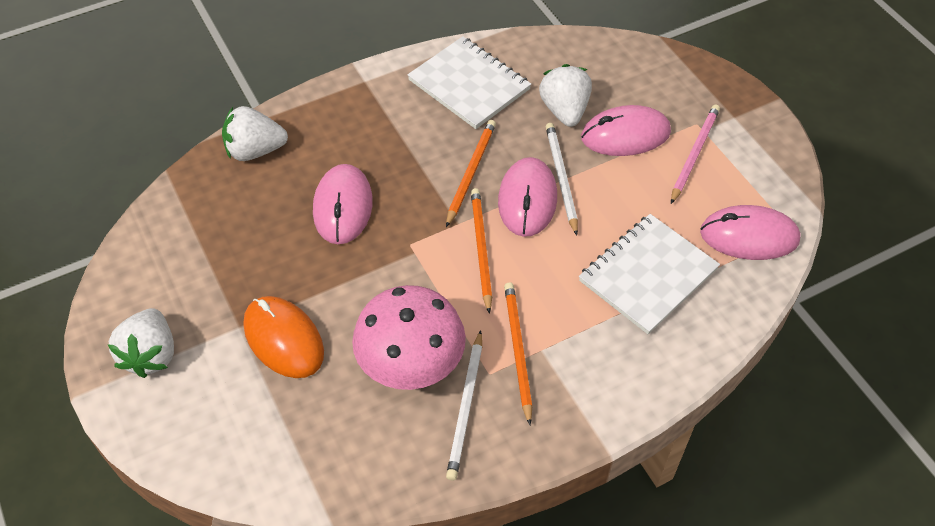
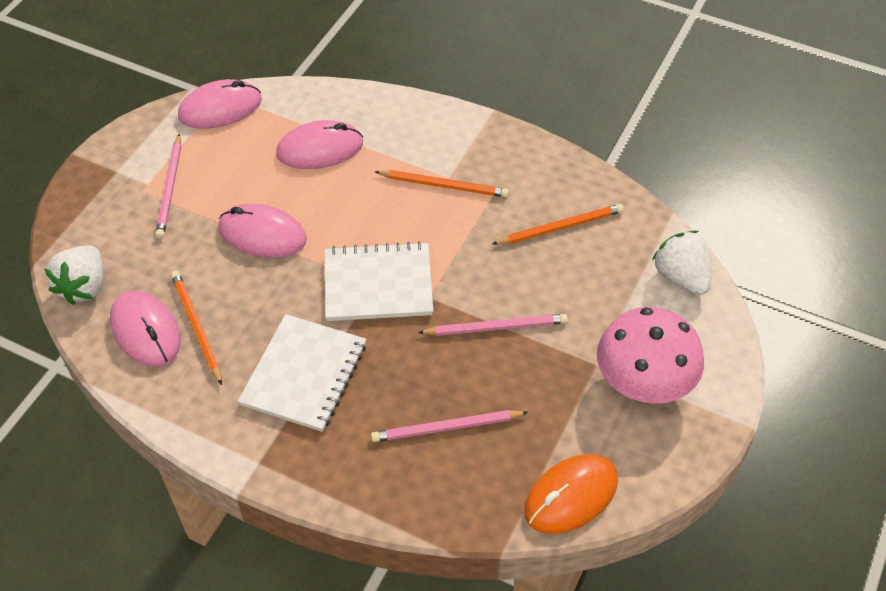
pink pencil: [671,105,720,204] = 1 -> [155,133,181,239] [371,410,528,442] [418,314,568,336] = 3
white pencil: [446,330,482,481] [546,123,578,236] = 2 -> none = 0
white strawberry: [108,308,174,378] [222,106,288,161] [539,64,592,127] = 3 -> [44,246,103,305] [652,231,711,295] = 2

